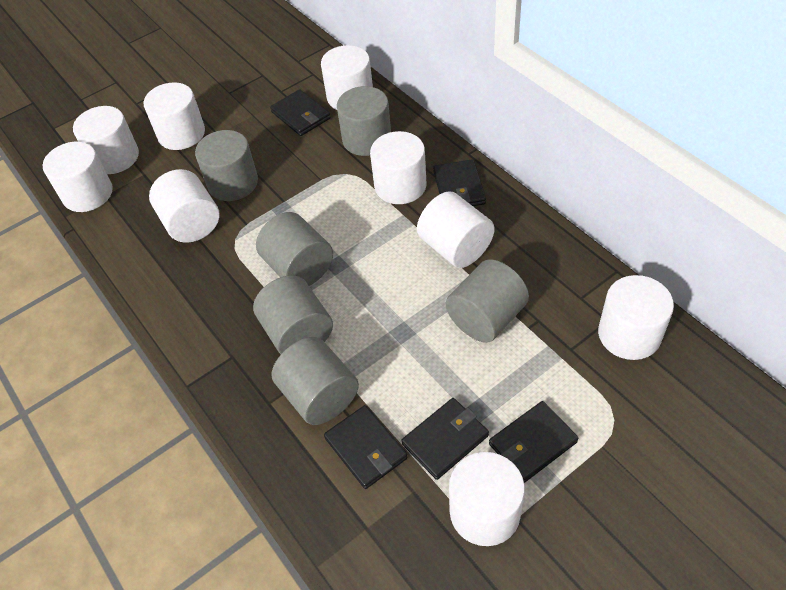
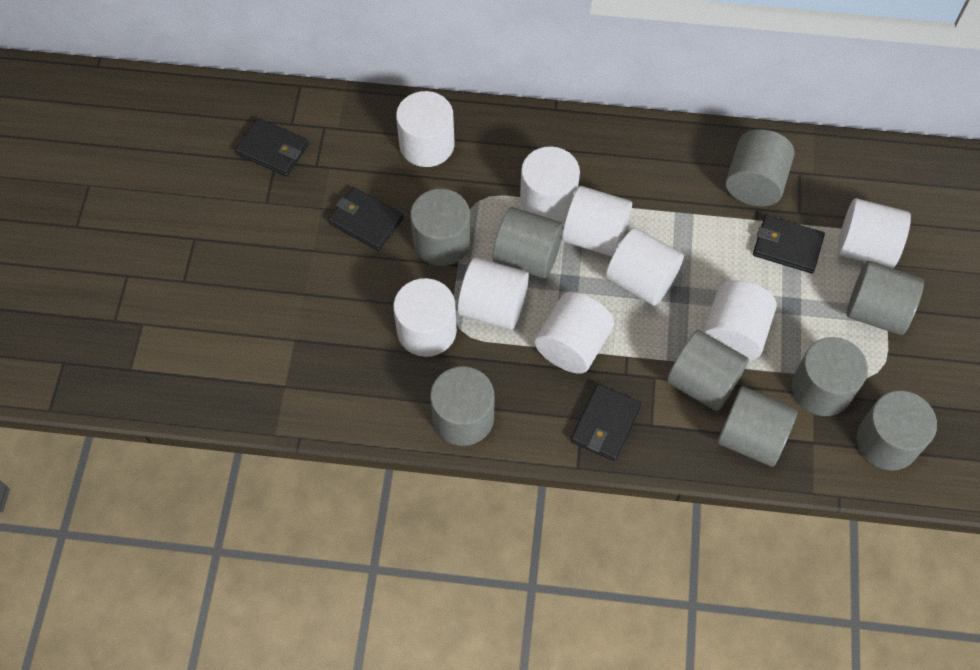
black wallet: [270,89,331,136] [324,405,407,489] [402,398,489,480] [433,159,486,206] [489,401,579,483] = 5 -> [235,118,309,176] [328,187,404,251] [570,384,641,461] [753,215,825,273] = 4
grey cylinder: [195,130,258,201] [253,275,333,354] [256,212,333,286] [272,337,359,425] [337,86,391,156] [446,259,529,343] = 6 -> [410,189,471,266] [430,366,494,446] [493,207,564,279] [667,330,749,411] [717,386,798,467] [726,129,795,206] [792,337,868,416] [847,261,924,335] [857,391,937,470] = 9

